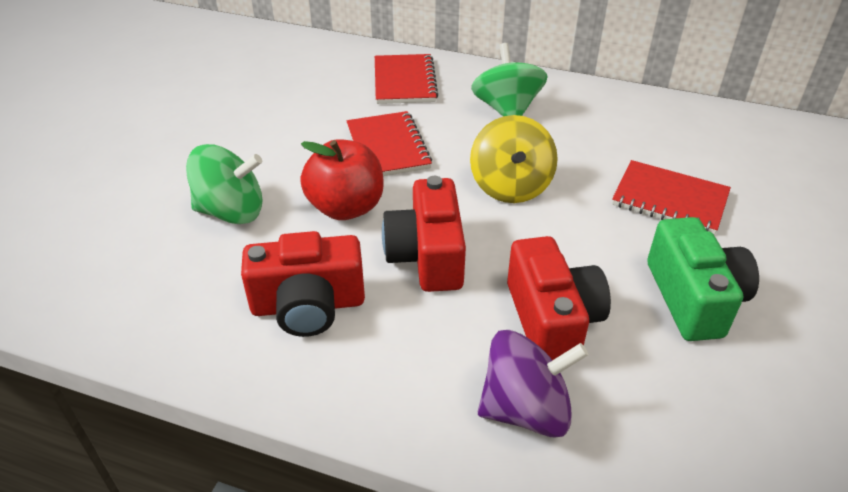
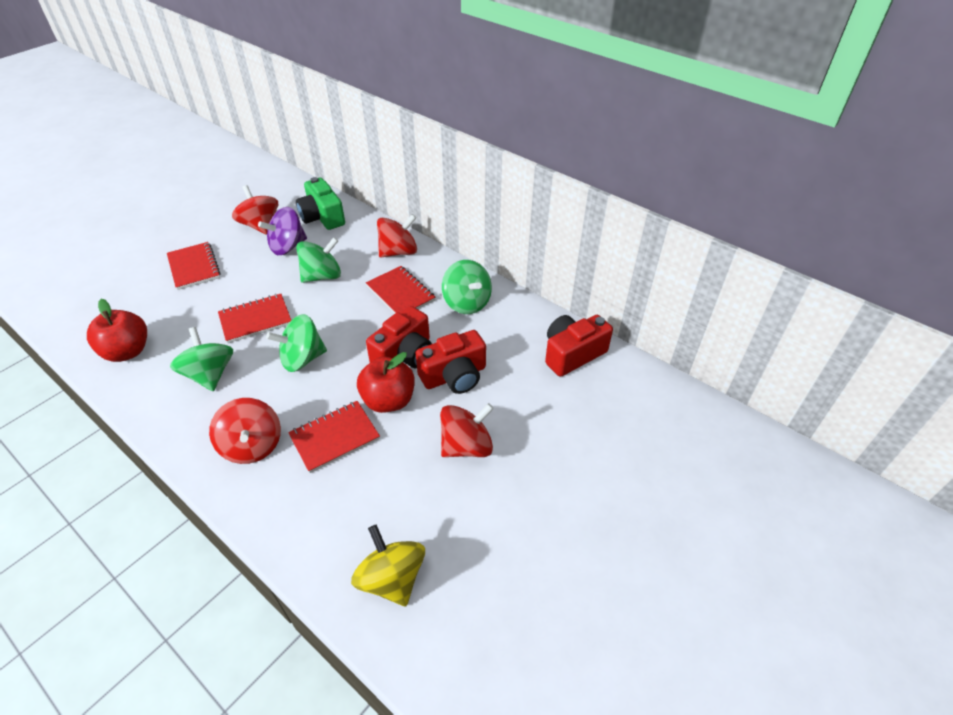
green spinning top: [186,144,262,224] [471,43,547,116] = 2 -> [170,327,233,391] [266,314,327,372] [296,237,341,283] [442,260,492,314] = 4
red apple: [300,139,384,220] = 1 -> [87,299,147,362] [357,352,415,413] = 2
red notebook: [347,111,432,176] [375,54,438,104] [612,160,731,235] = 3 -> [167,242,221,290] [218,294,291,343] [288,401,380,473] [366,266,435,313] = 4
red spinning top: none = 0 -> [209,398,281,464] [232,185,278,235] [377,214,417,257] [440,403,494,457] = 4

